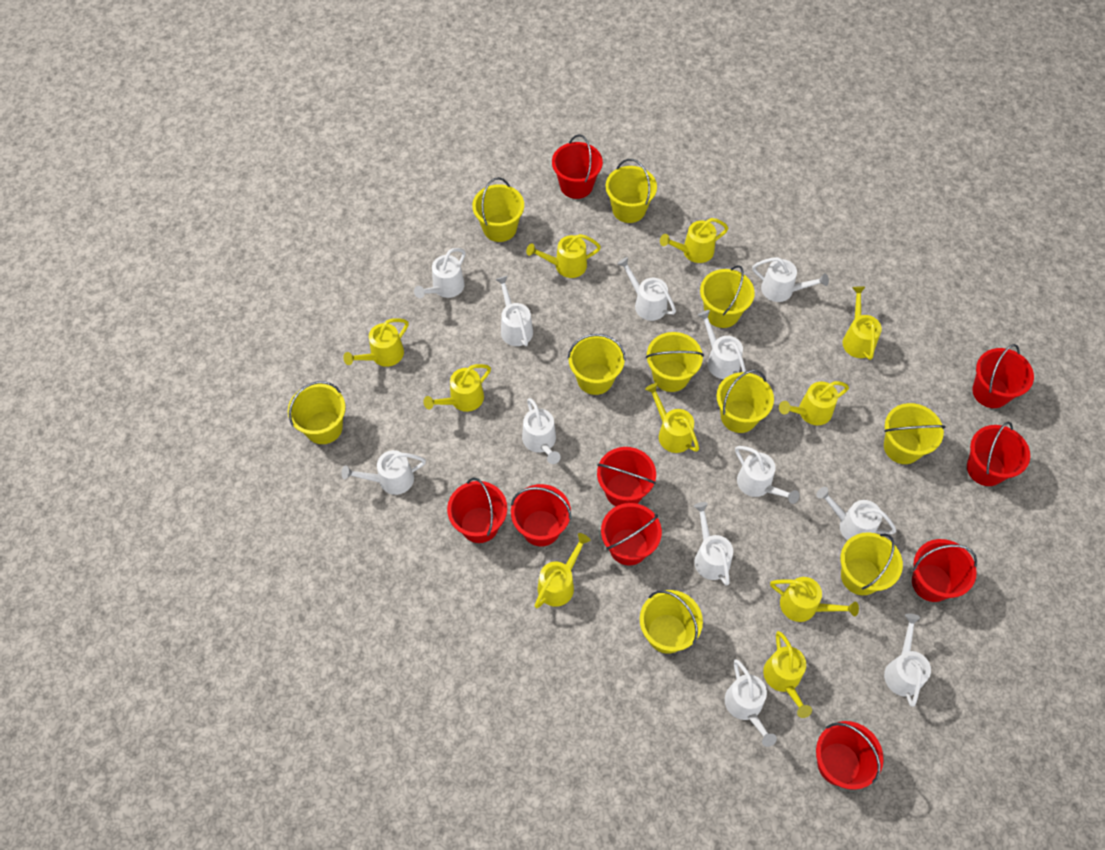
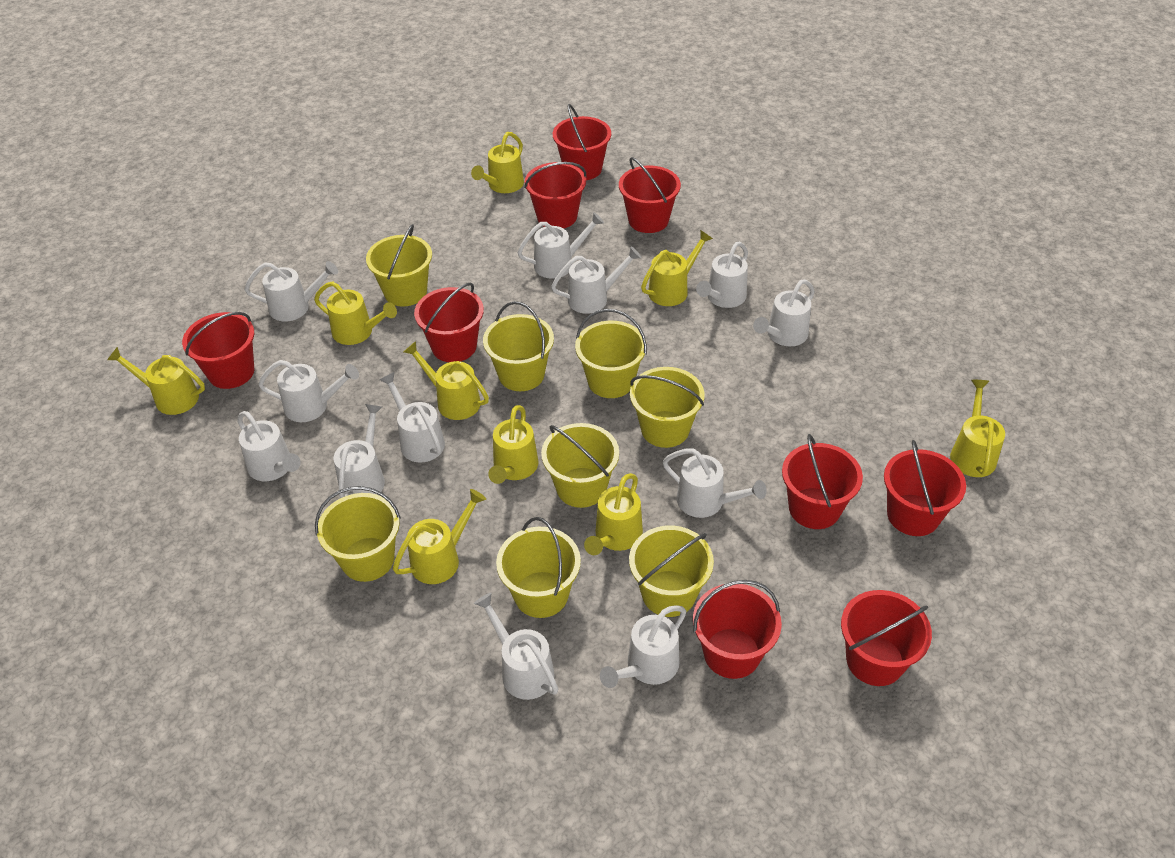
yellow bucket: [288,381,346,444] [472,177,524,242] [568,334,626,395] [605,159,657,223] [640,590,703,654] [646,332,704,392] [700,265,755,328] [716,370,774,433] [840,532,903,595] [884,403,946,464] = 10 -> [315,486,401,582] [366,224,432,307] [483,301,554,391] [496,517,581,618] [541,423,619,508] [575,309,647,398] [629,526,714,617] [630,367,704,448] = 8
yellow watering can: [343,318,409,367] [423,364,491,412] [526,234,601,278] [534,533,591,608] [645,383,699,453] [660,218,728,263] [763,631,812,718] [770,577,859,622] [779,381,849,425] [842,286,882,360] = 10 -> [107,347,205,415] [314,281,397,345] [393,489,486,584] [404,341,489,420] [471,132,524,193] [488,405,538,484] [584,473,643,555] [641,230,713,306] [950,380,1005,477] = 9

